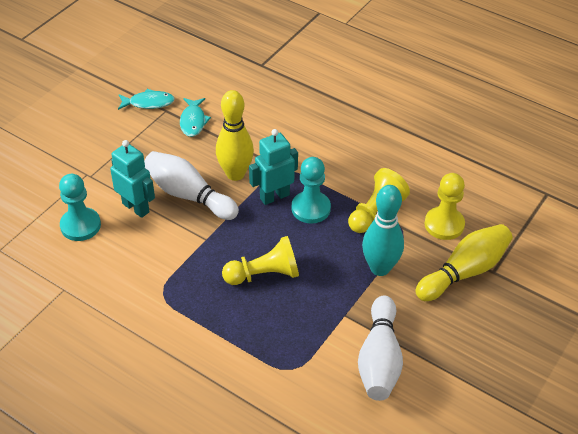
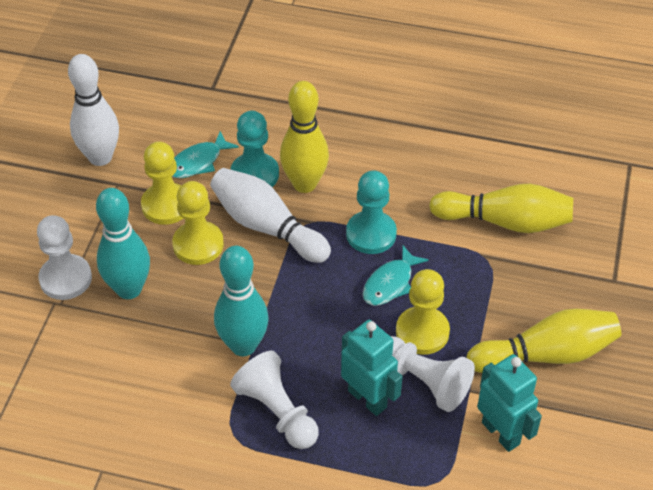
turquoise bowling pin: [362,185,404,276] = 1 -> [96,188,150,299] [214,246,269,356] = 2
white pawn: none = 0 -> [37,215,92,300] [230,351,319,449] [390,336,475,412] = 3
yellow bowling pin: [216,90,254,181] [416,224,513,301] = 2 -> [280,81,329,193] [429,184,573,233] [467,309,621,373] = 3

